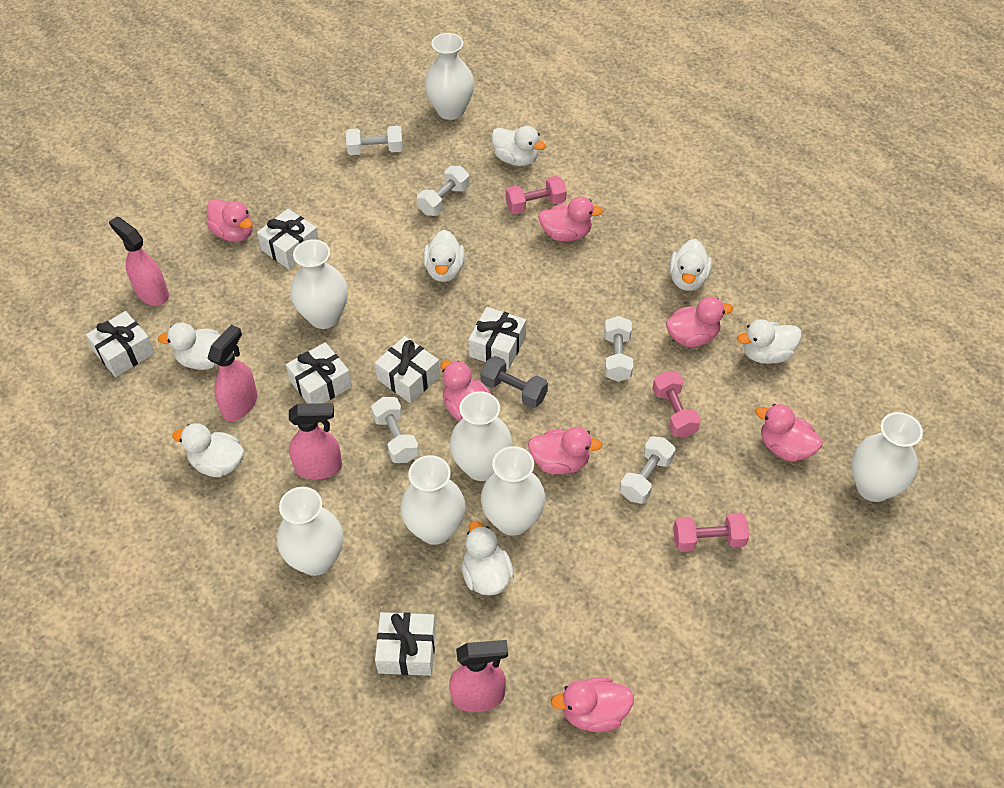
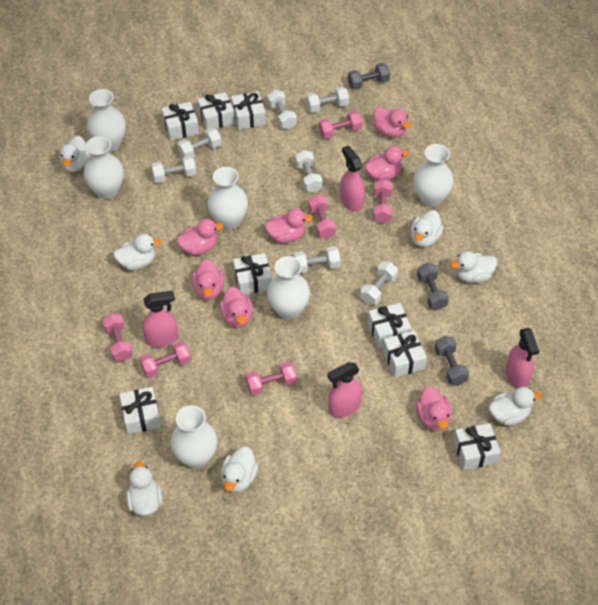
grey dumbbell: [480,356,548,408] = 1 -> [348,63,390,90] [417,263,449,310] [434,336,469,385] = 3
pink dumbbell: [506,176,567,214] [652,371,701,438] [673,513,749,552] = 3 -> [102,314,133,361] [139,341,191,378] [245,361,297,396] [308,194,336,239] [318,111,362,139] [373,179,393,223] = 6
white dumbbell: [346,126,403,155] [371,397,419,463] [417,166,470,216] [604,316,633,382] [620,436,675,504] = 5 -> [151,156,196,183] [177,128,221,158] [267,90,297,129] [293,246,341,274] [295,150,323,193] [306,86,349,113] [360,262,398,305] = 7
white gift: [86,311,155,377] [257,209,319,269] [286,342,352,404] [375,336,440,403] [375,612,436,676] [468,307,526,370] = 6 -> [119,387,161,435] [162,102,199,141] [197,92,235,130] [231,91,266,130] [233,253,272,295] [368,303,412,348] [382,330,427,378] [453,423,501,470] = 8
white vase: [277,487,343,576] [290,239,348,329] [400,455,466,545] [425,33,474,120] [450,391,512,481] [481,446,545,536] [851,412,923,502] = 7 -> [84,136,124,199] [87,89,126,152] [171,405,217,468] [207,167,248,230] [267,256,310,320] [414,144,454,207] = 6

